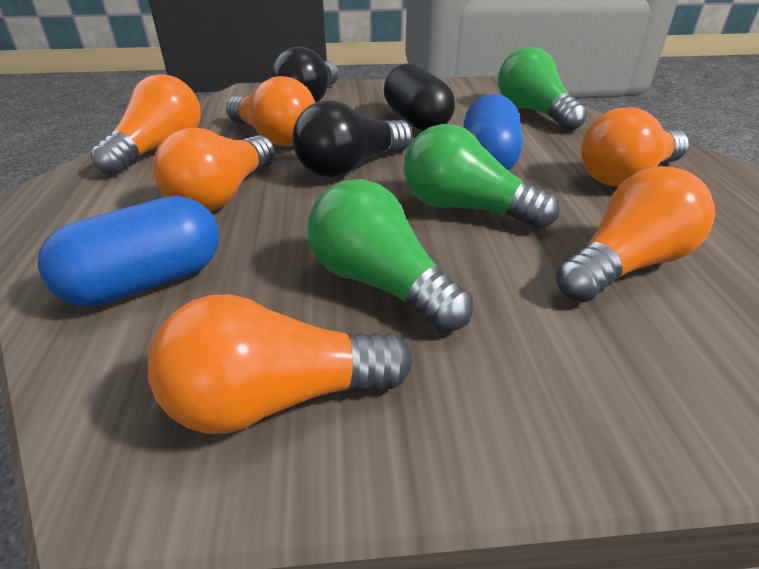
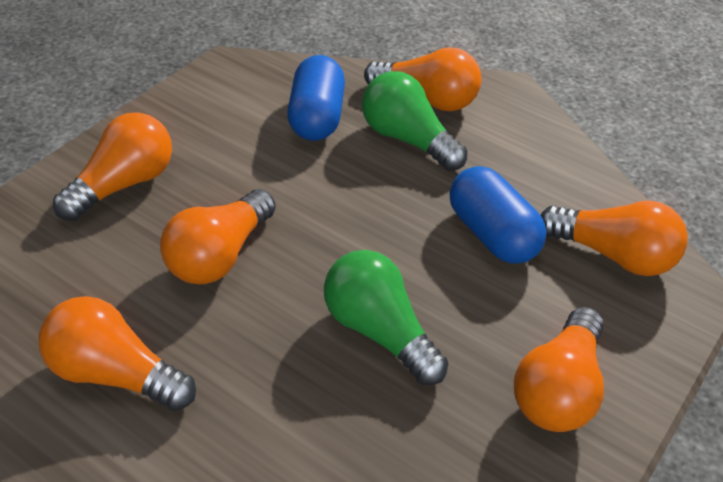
black capsule: [384,64,455,131] = 1 -> none = 0
black light bulb: [271,47,339,103] [292,100,413,177] = 2 -> none = 0
green light bulb: [307,179,473,333] [404,124,560,229] [498,47,588,131] = 3 -> [324,250,448,385] [362,71,468,171] = 2

